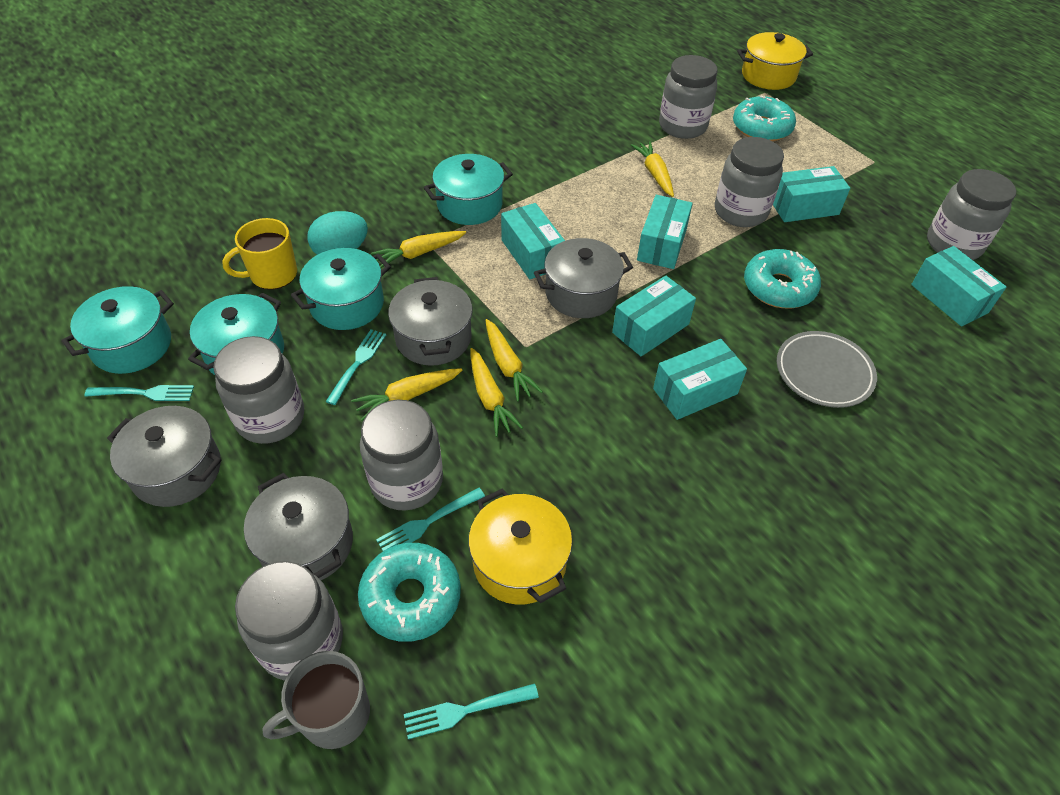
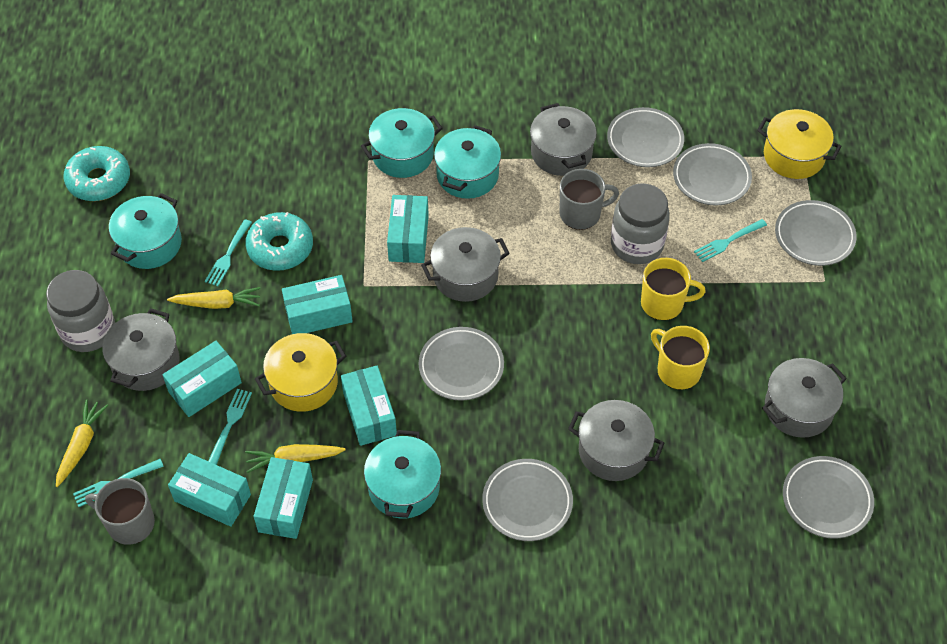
grey jar: [213,336,304,444] [235,561,343,681] [360,400,443,511] [659,55,718,139] [715,137,784,227] [927,169,1016,260] = 6 -> [46,270,115,352] [611,183,670,264] = 2
grey mug: [263,651,370,749] = 1 -> [85,478,155,545] [560,169,619,230] = 2
grey plate: [777,331,877,408] = 1 -> [419,327,504,401] [482,459,573,541] [607,107,684,167] [673,143,752,206] [775,200,857,266] [783,456,874,538] = 6
grey pot: [107,406,221,507] [244,473,353,580] [388,277,473,366] [534,238,633,318] = 4 -> [102,308,180,391] [421,227,510,302] [530,103,597,176] [568,400,664,481] [762,358,847,438] = 5
turquoise donut: [358,543,461,642] [733,95,796,141] [744,249,821,308] = 3 -> [64,146,130,201] [245,212,313,271] = 2
turquoise egg: [307,211,368,255] = 1 -> none = 0
yellow carrot: [351,368,462,421] [371,231,466,268] [470,348,523,437] [485,319,543,401] [631,141,674,197] = 5 -> [56,399,108,487] [167,287,261,309] [245,444,345,473] = 3
yellow mug: [222,218,297,290] = 1 -> [641,258,706,320] [651,326,710,390] = 2

